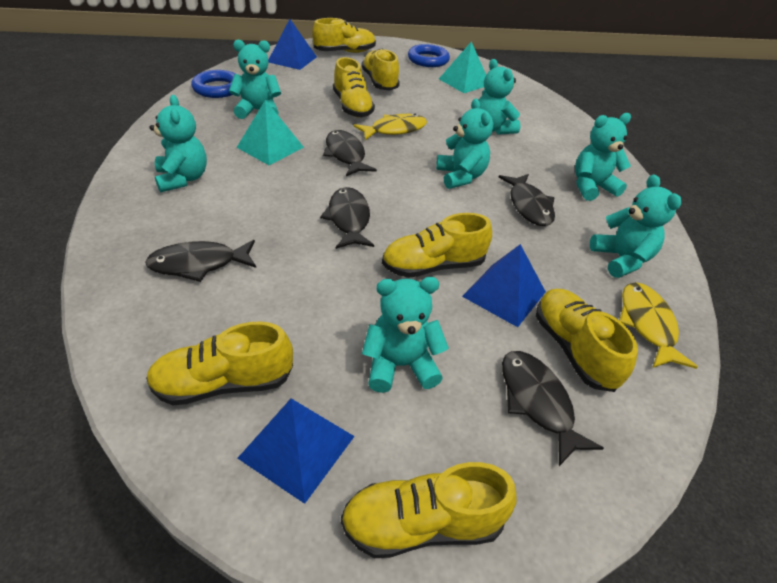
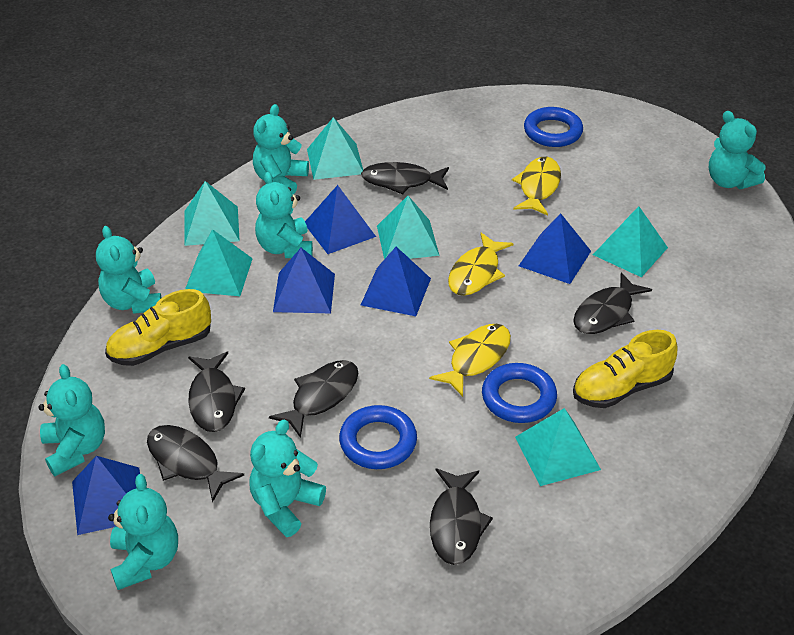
black fish: [145,240,256,282] [320,187,374,249] [323,130,377,176] [498,174,555,226] [502,351,604,466] = 5 -> [147,425,244,503] [188,352,245,432] [269,360,359,438] [361,162,449,194] [430,468,493,565] [573,272,652,334] = 6
blue pyramid: [238,399,355,504] [268,19,317,70] [462,244,546,327] = 3 -> [72,456,140,535] [273,248,335,313] [305,185,376,254] [361,247,431,316] [519,213,591,284] = 5
blue ring: [191,70,235,98] [408,44,450,67] = 2 -> [339,405,417,469] [482,363,557,423] [524,107,583,147] = 3
turquoise pyramid: [236,100,304,165] [439,41,486,93] = 2 -> [184,181,239,246] [185,229,253,296] [307,117,363,180] [377,196,439,259] [515,408,601,486] [593,206,668,277] = 6
yellow fish: [353,114,427,140] [619,282,698,369] = 2 -> [429,324,511,397] [448,233,514,296] [512,157,561,216] = 3
yellow shoe: [146,321,293,405] [312,18,376,53] [333,57,375,117] [341,462,517,558] [361,48,400,91] [382,213,492,278] [536,289,638,392] = 7 -> [105,289,211,366] [573,330,677,408] = 2

